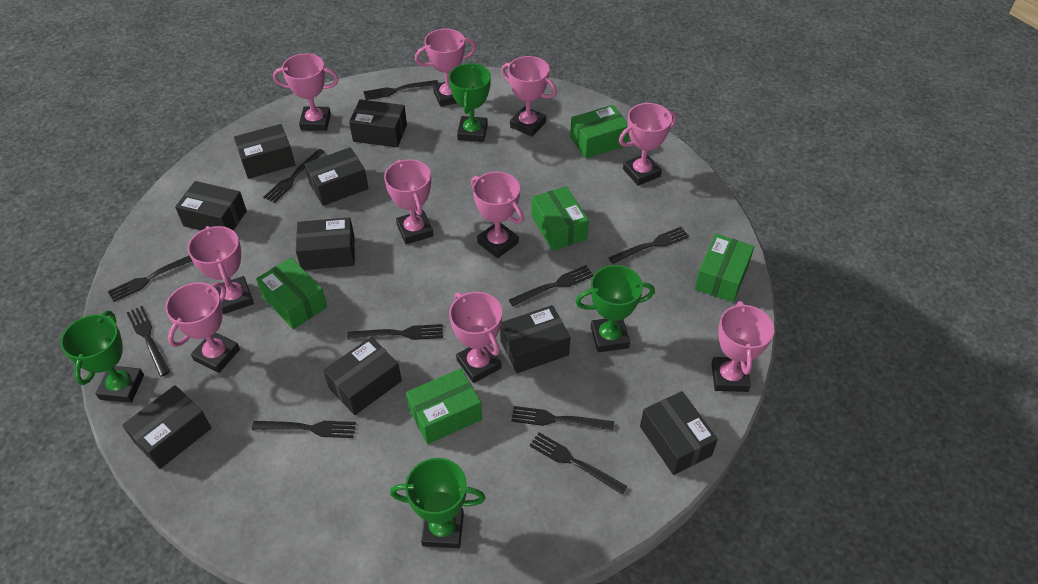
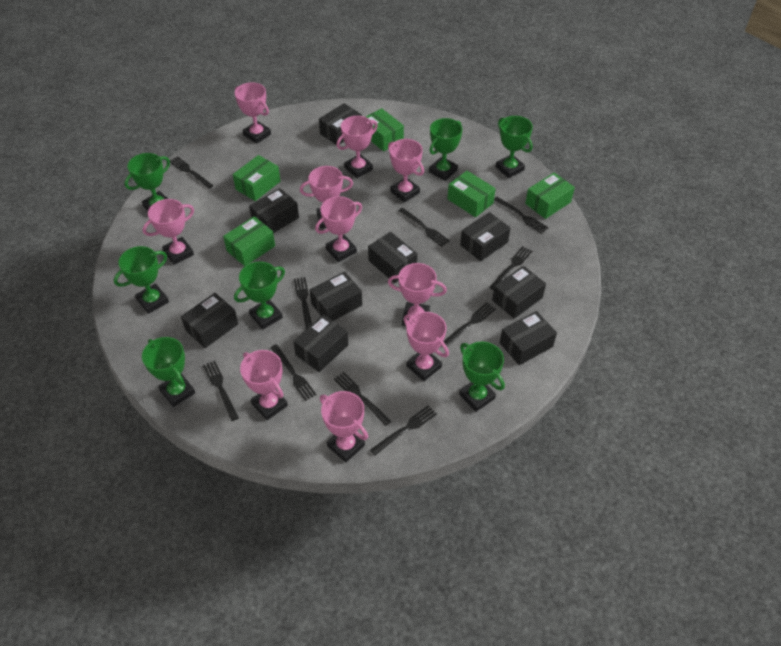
green trophy: [60,311,144,403] [390,458,485,548] [449,63,491,142] [575,265,655,352] = 4 -> [114,246,169,314] [124,153,170,210] [142,337,195,407] [234,262,285,329] [429,118,463,181] [459,341,505,412] [496,116,533,178] = 7

